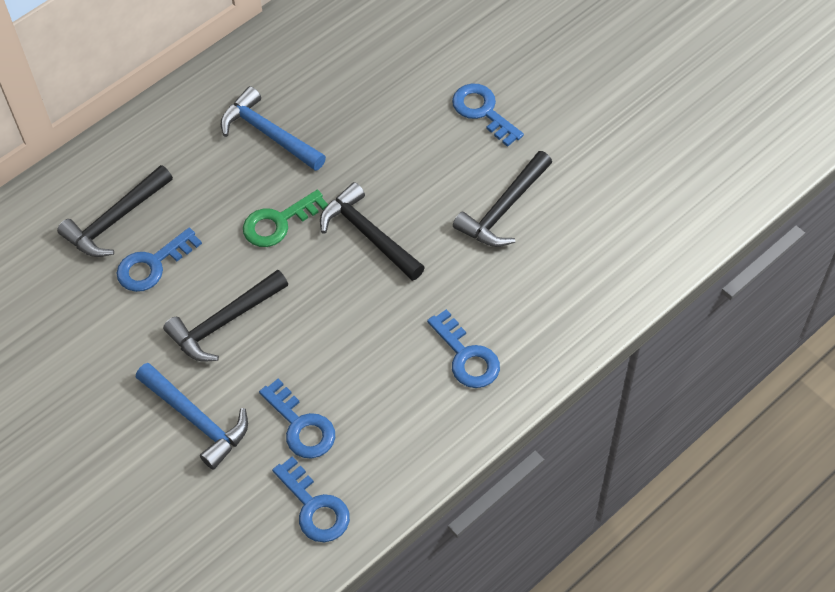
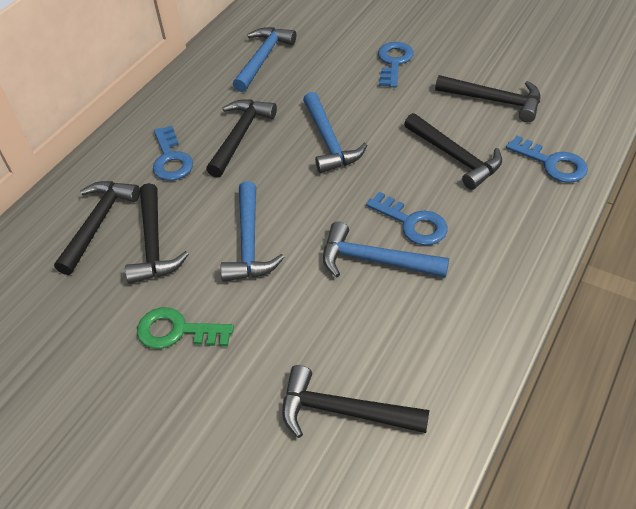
black hammer: [57,165,173,257] [163,270,288,361] [320,182,425,281] [453,151,552,247] = 4 -> [54,181,140,275] [125,183,189,284] [206,100,277,178] [282,365,430,438] [404,113,502,190] [435,75,540,122] = 6
blue hammer: [136,363,248,470] [221,86,326,171] = 2 -> [220,181,285,282] [233,27,296,92] [303,92,367,173] [323,222,449,278] = 4
blue key: [116,228,202,292] [259,379,335,459] [272,456,350,542] [427,309,500,388] [452,84,524,147] = 5 -> [153,126,193,181] [366,192,448,245] [378,42,414,87] [506,136,588,183] = 4

